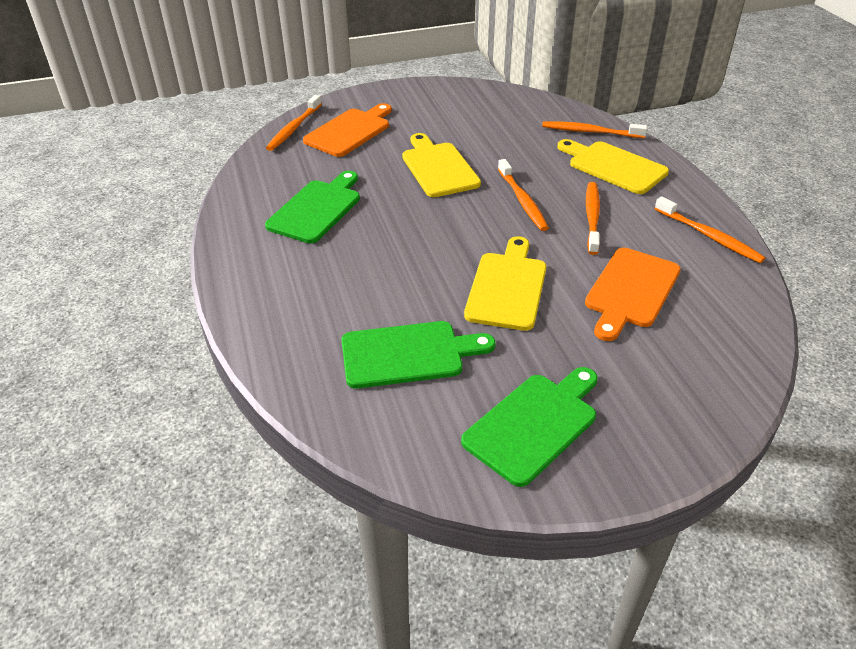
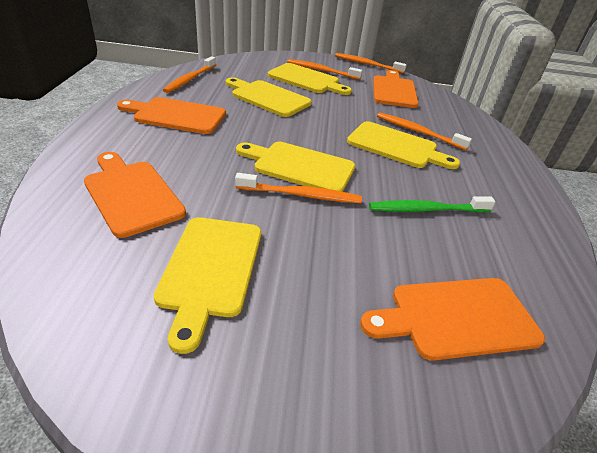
green cutting board: [265,171,360,243] [341,321,495,388] [461,367,598,487] = 3 -> none = 0
green toothbrush: none = 0 -> [369,196,495,212] = 1
orange cutting board: [303,103,392,157] [585,248,681,341] = 2 -> [84,152,186,238] [117,97,226,134] [360,278,545,361] [373,70,419,108] = 4
yellow cutting board: [402,133,481,197] [464,236,546,331] [557,139,669,194] = 3 -> [153,217,261,354] [225,77,312,117] [236,142,355,192] [268,63,352,95] [347,121,460,169] = 5

